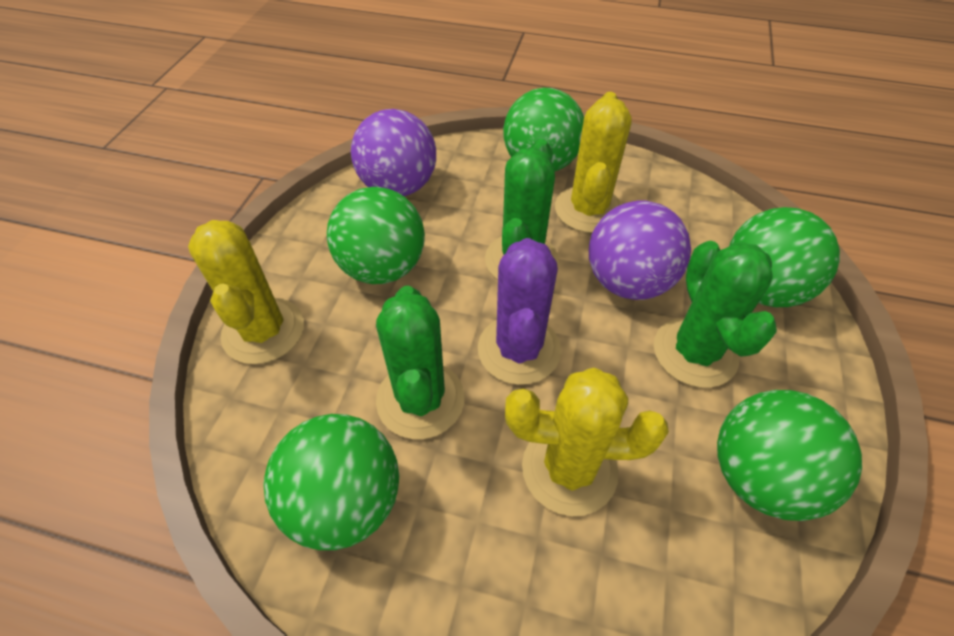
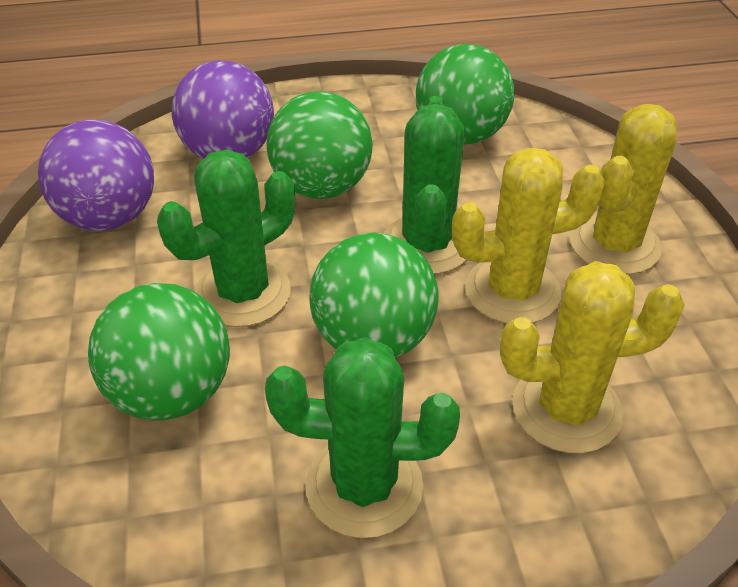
green ball: [263,414,399,550] [327,187,425,284] [503,88,584,171] [717,390,862,521] [729,207,840,307] = 5 -> [88,283,230,421] [267,91,373,199] [310,233,439,358] [416,44,514,145] = 4
purple cactus: [478,238,561,385] = 1 -> none = 0

